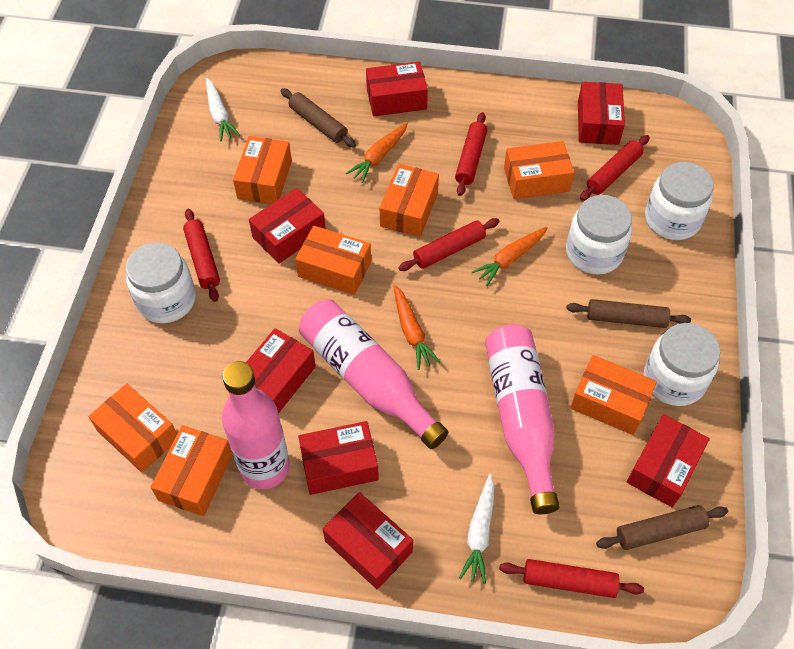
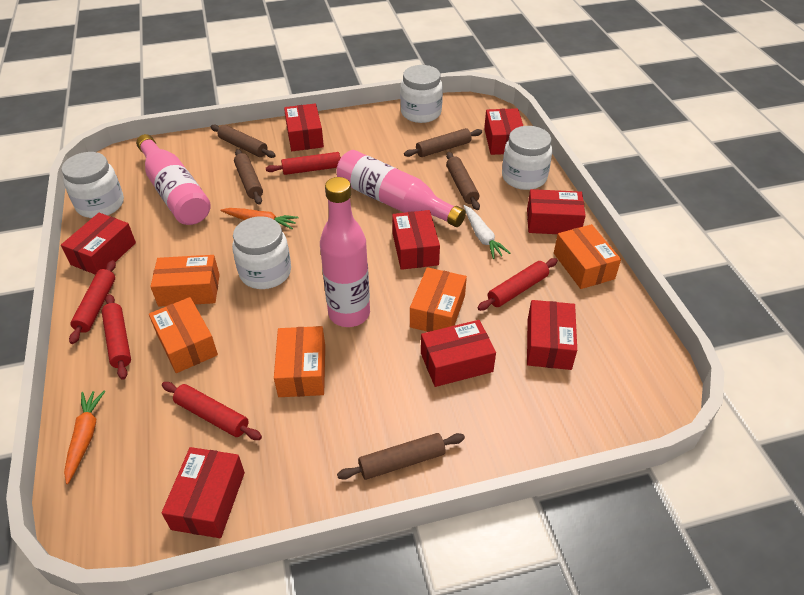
brown rolling pin: [281,88,356,148] [566,299,691,328] [596,505,728,550] = 3 -> [211,124,276,158] [234,149,263,205] [337,433,465,480] [404,128,482,157] [446,152,480,210] = 5
orange box: [89,384,177,473] [151,425,233,516] [233,136,292,204] [295,226,371,295] [380,164,439,237] [504,141,574,199] [570,355,657,435] = 7 -> [149,297,218,373] [150,255,220,307] [274,326,325,397] [410,267,467,332] [554,224,621,289] = 5
orange carrot: [346,122,408,183] [393,285,440,370] [472,227,548,286] = 3 -> [64,391,105,484] [221,208,299,229] = 2
red box: [246,328,316,414] [249,188,326,264] [298,421,379,495] [323,492,413,589] [366,61,428,116] [578,82,625,145] [627,414,710,508] = 7 -> [61,213,136,275] [162,447,245,538] [284,103,324,151] [392,210,440,270] [421,320,496,387] [484,108,523,155] [527,189,586,234] [527,300,577,370] = 8
white carrot: [206,78,240,141] [459,474,494,584] = 2 -> [464,205,510,259] = 1

